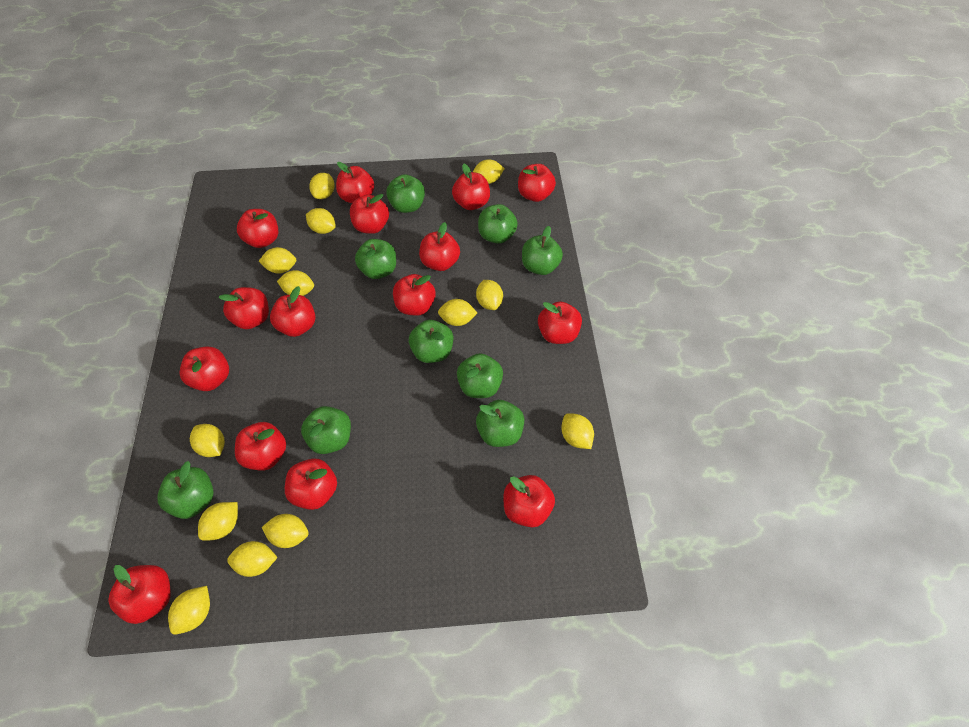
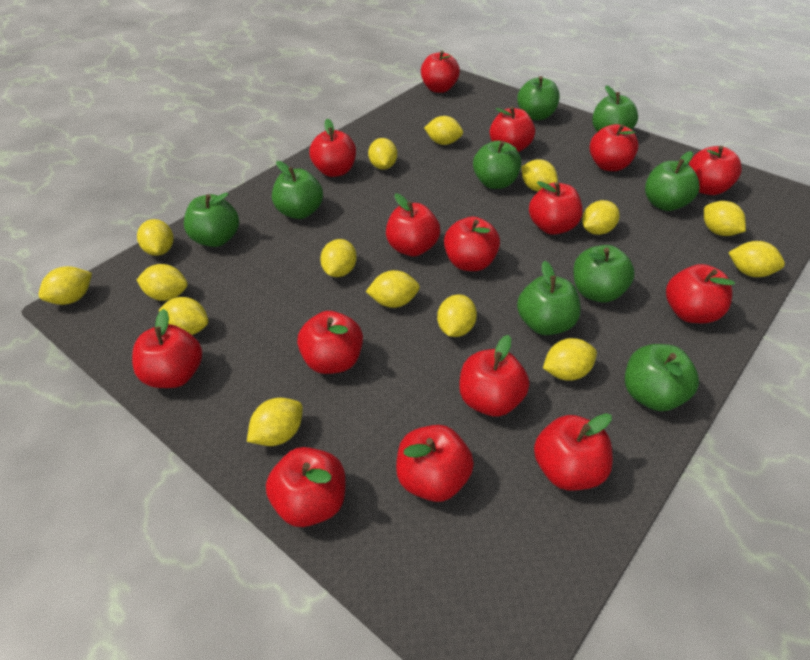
yellow lemon: [168,586,210,635] [190,424,225,457] [198,502,238,541] [227,541,278,577] [259,247,296,274] [262,514,309,548] [277,270,314,296] [306,208,336,234] [309,173,335,199] [438,299,477,326] [473,159,505,184] [476,280,503,310] [561,413,594,449] = 13 -> [38,266,92,305] [137,219,174,256] [137,264,188,301] [159,297,208,335] [247,398,303,446] [320,239,357,277] [366,270,420,308] [368,138,397,170] [424,116,463,145] [437,294,477,337] [522,159,558,191] [543,338,597,381] [582,200,620,235] [704,201,746,236] [728,241,785,277] = 15

